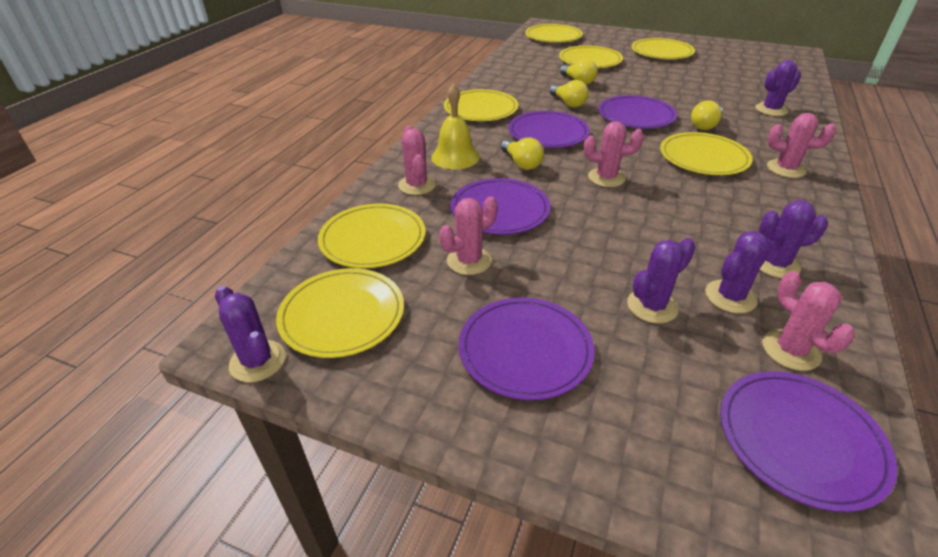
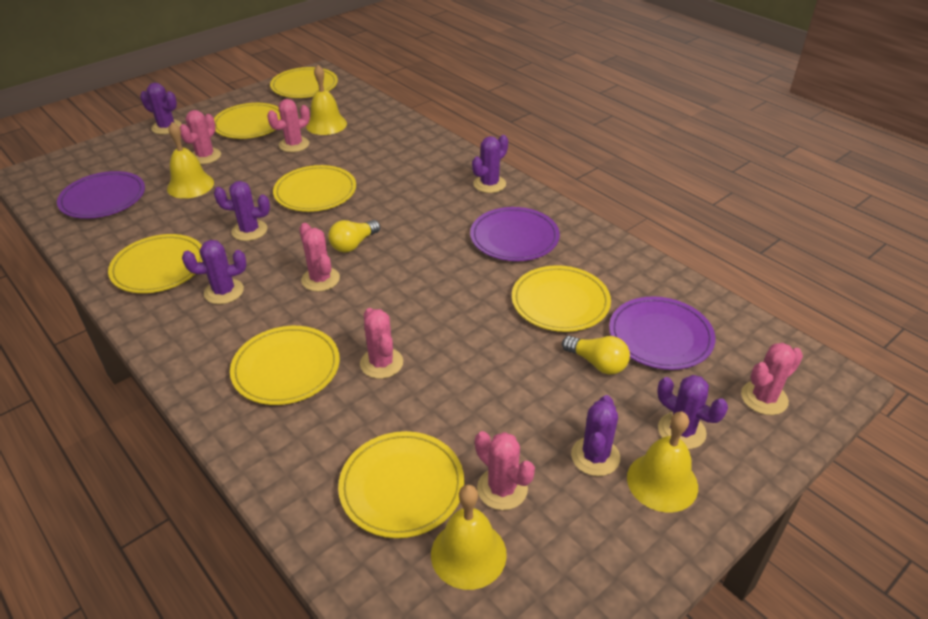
pink cactus: [398,126,436,195] [439,196,497,275] [584,121,644,187] [762,271,854,371] [767,113,836,178] = 5 -> [180,110,221,164] [267,99,310,152] [299,223,340,292] [360,308,403,379] [475,431,535,510] [741,343,803,415] = 6
purple cactus: [215,286,286,382] [627,238,696,323] [705,231,772,313] [755,60,801,116] [759,200,828,278] = 5 -> [140,83,182,134] [182,240,246,304] [214,181,270,241] [472,135,508,193] [571,395,620,476] [657,375,728,449] = 6
purple plate: [451,178,551,235] [459,297,594,400] [508,111,590,148] [598,95,677,129] [720,371,897,512] = 5 -> [57,171,145,219] [470,207,560,261] [609,296,715,370] = 3
yellow bell: [431,83,480,170] = 1 -> [167,122,214,199] [306,65,347,135] [431,485,507,590] [627,412,698,512] = 4
yellow light bulb: [501,137,544,170] [550,80,589,108] [560,59,598,85] [691,100,723,130] = 4 -> [329,220,380,252] [562,336,630,375] = 2

